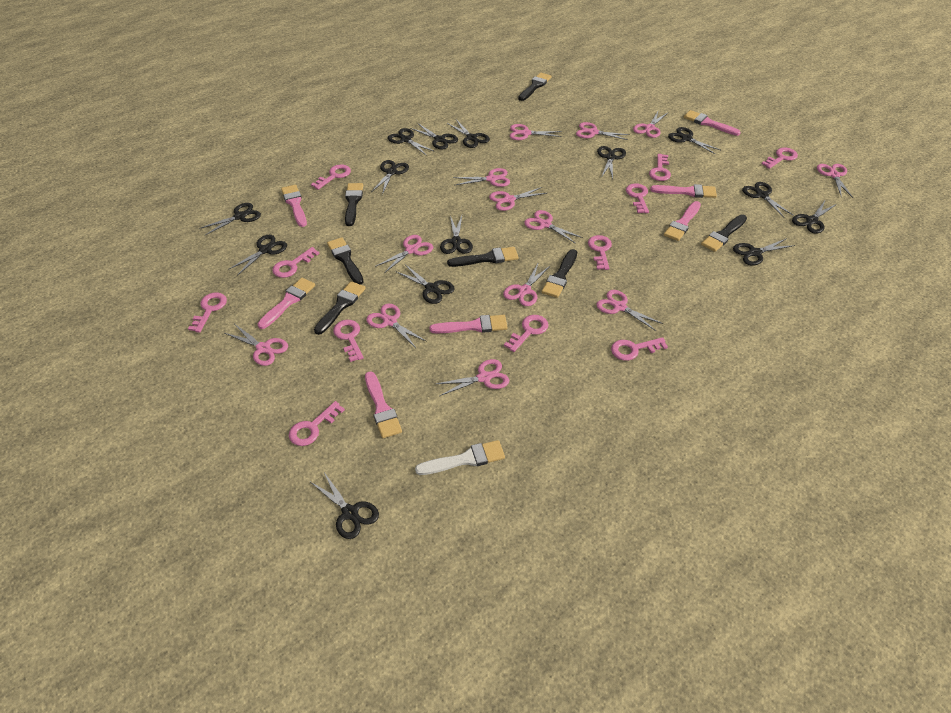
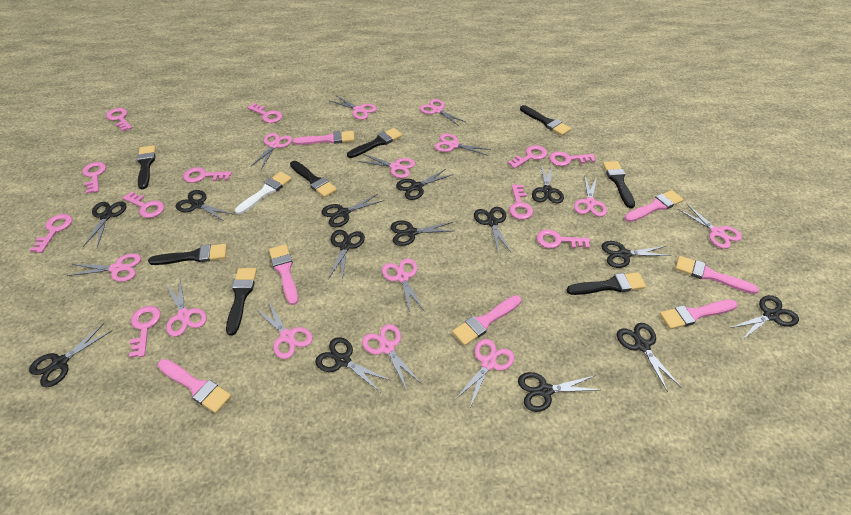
black brush: [314,281,366,335] [327,237,363,285] [345,183,363,226] [447,247,519,267] [518,72,552,101] [542,249,577,298] [701,215,747,252] = 7 -> [137,145,156,189] [148,244,227,265] [226,268,257,335] [290,161,337,198] [347,128,402,158] [520,105,571,136] [567,272,646,295] [603,161,635,208] = 8

